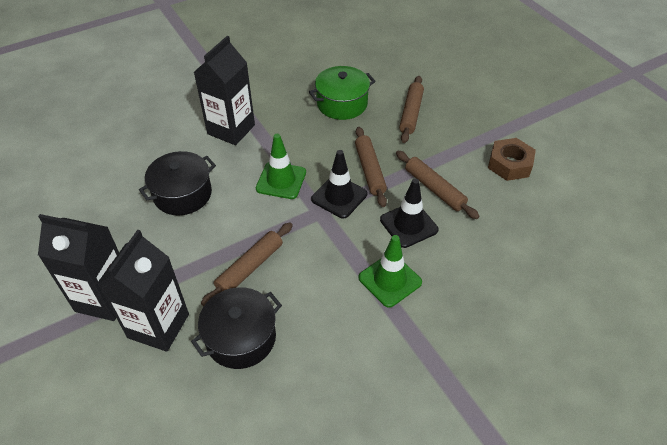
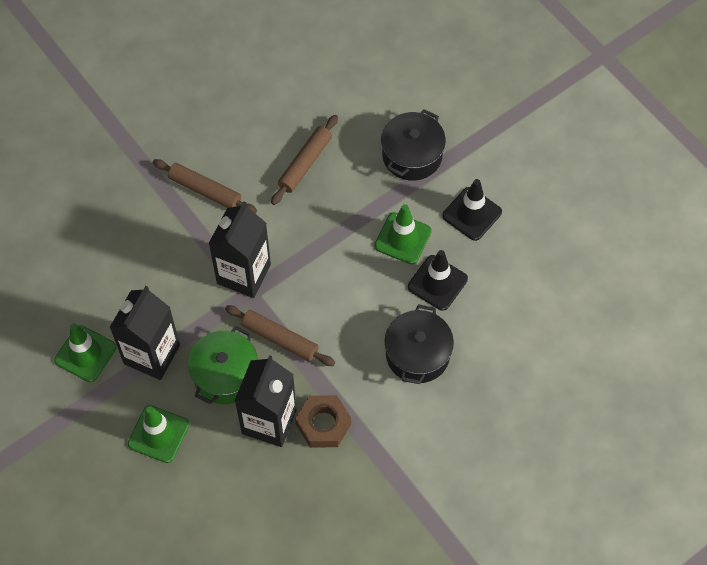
brown rolling pin: [201,222,293,306] [355,127,387,207] [396,151,479,219] [399,76,424,143] = 4 -> [153,159,257,214] [225,305,335,366] [271,115,338,205] = 3
green traffic cone: [256,134,306,199] [358,235,422,308] = 2 -> [54,323,116,382] [128,405,189,463] [374,204,432,265] = 3

